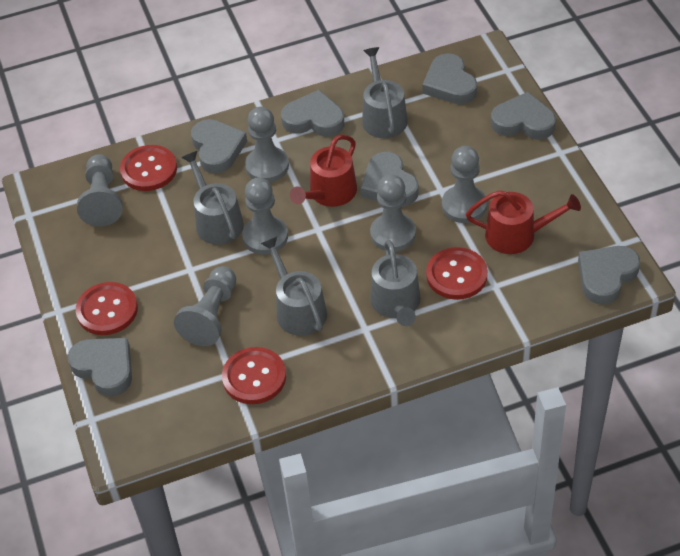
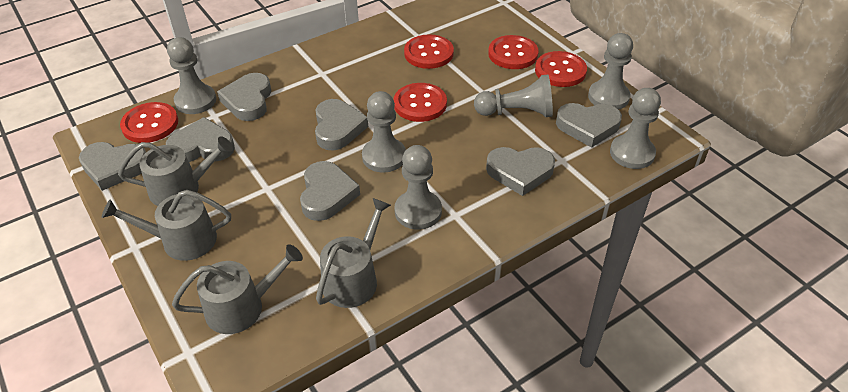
red button: [76,282,138,335] [120,145,177,191] [222,347,286,404] [426,247,488,300] = 4 -> [120,102,178,143] [394,83,447,122] [404,35,454,69] [488,35,539,69] [535,51,587,87] = 5
red watering can: [290,135,357,207] [466,190,581,254] = 2 -> none = 0

